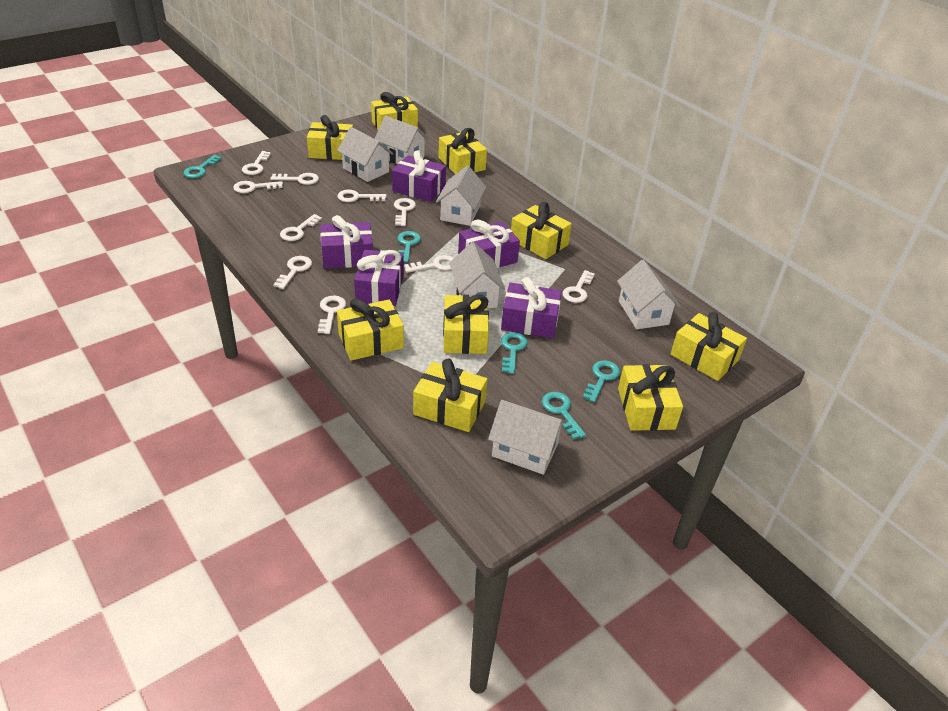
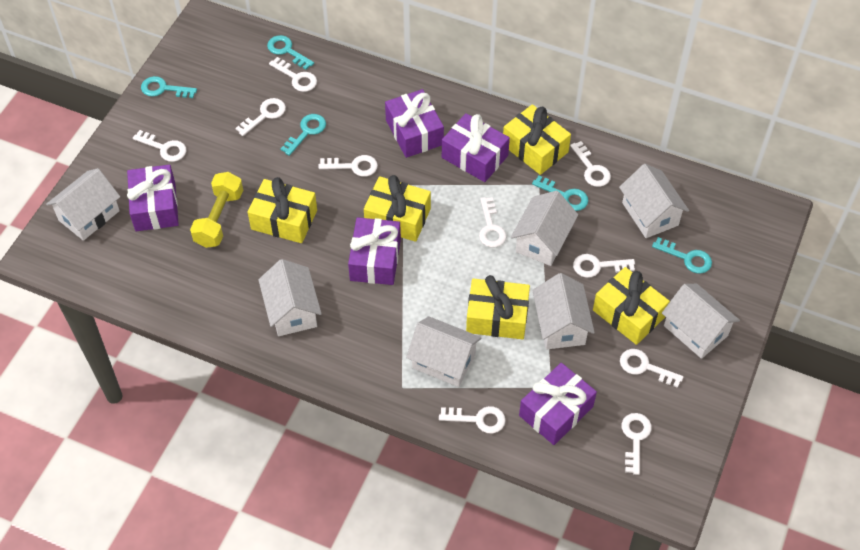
white house: [337,127,393,182] [374,116,429,164] [436,166,486,226] [449,242,505,308] [488,400,567,475] [617,260,681,329] = 6 -> [46,168,120,241] [258,259,322,336] [406,316,482,387] [511,191,578,266] [532,273,595,350] [619,164,689,238] [662,284,740,359] = 7
yellow dumbbell: none = 0 -> [190,172,243,248] = 1
yellow gift: [307,115,353,160] [337,298,404,361] [371,92,418,130] [413,358,487,432] [438,128,487,174] [443,295,489,354] [511,202,572,259] [618,364,683,431] [671,312,747,381] = 9 -> [248,177,317,243] [364,175,431,242] [466,275,530,339] [503,104,571,175] [593,267,670,345] = 5

